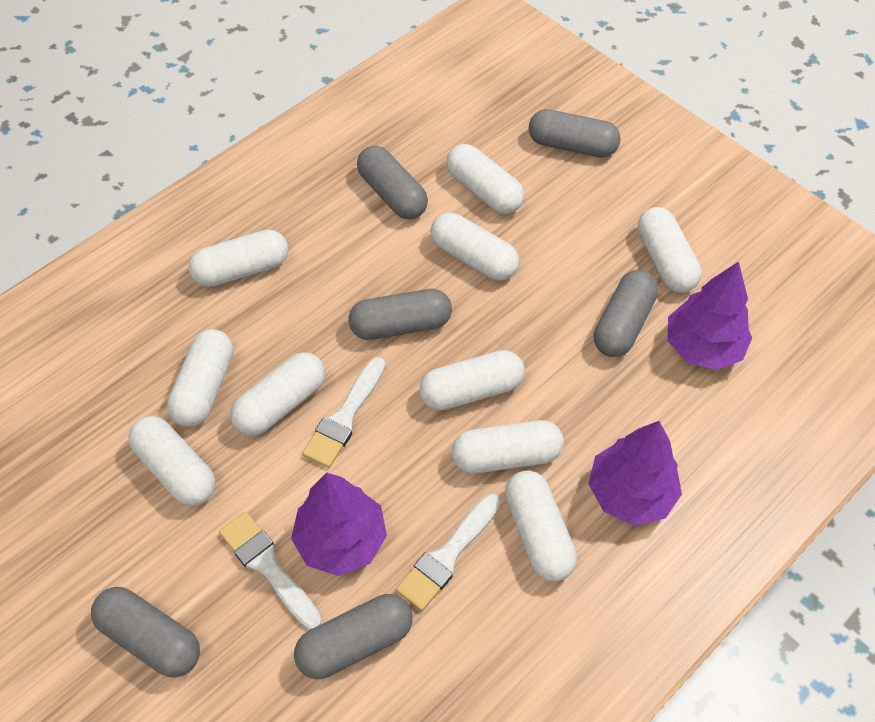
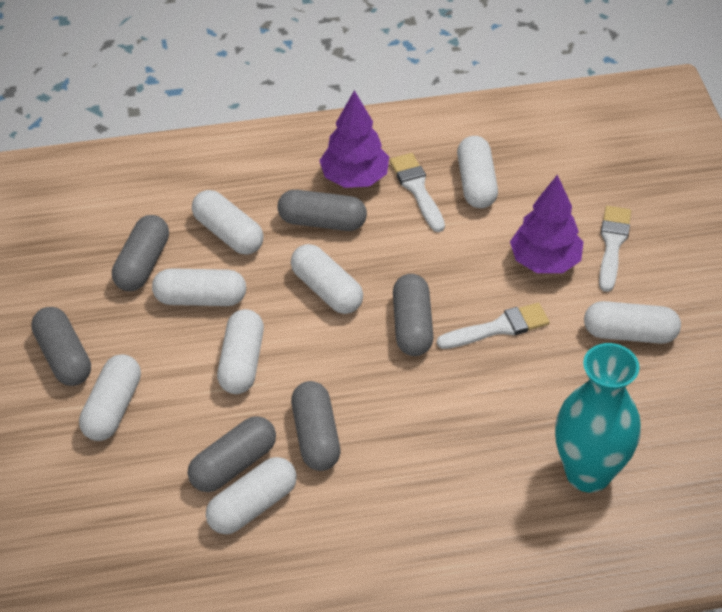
purple tree: [291,473,387,576] [588,421,682,525] [668,262,752,370] = 3 -> [319,90,389,188] [510,174,583,273] = 2
turquoise vase: none = 0 -> [555,343,641,493] = 1
white capsule: [128,416,216,506] [167,329,233,427] [189,229,288,287] [230,352,325,436] [419,350,525,411] [430,213,519,281] [446,144,524,214] [452,420,564,473] [505,470,577,581] [637,207,702,293] = 10 -> [79,354,141,441] [152,268,246,306] [192,190,264,255] [206,457,297,534] [217,309,264,394] [291,244,363,314] [457,136,498,208] [584,301,681,344] = 8

